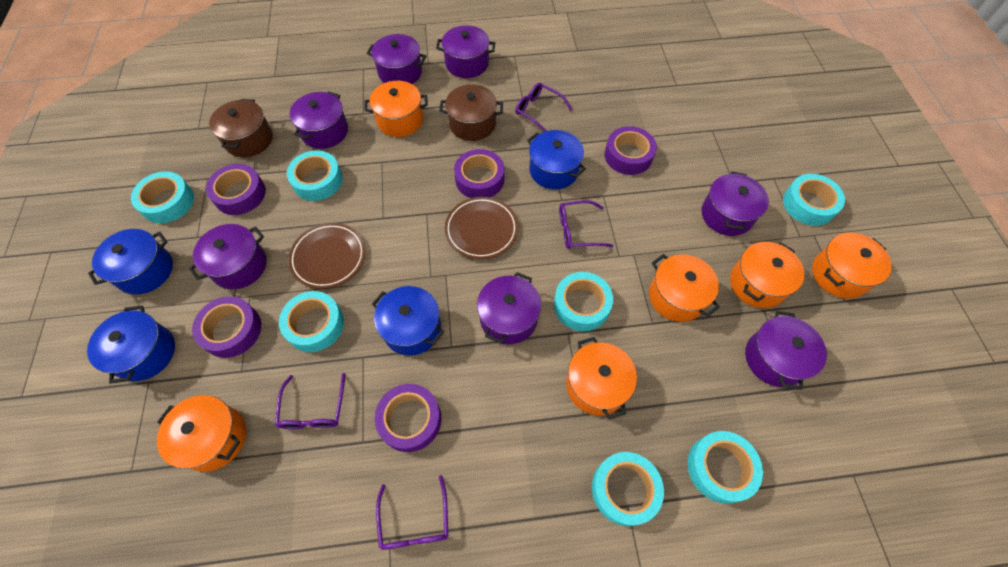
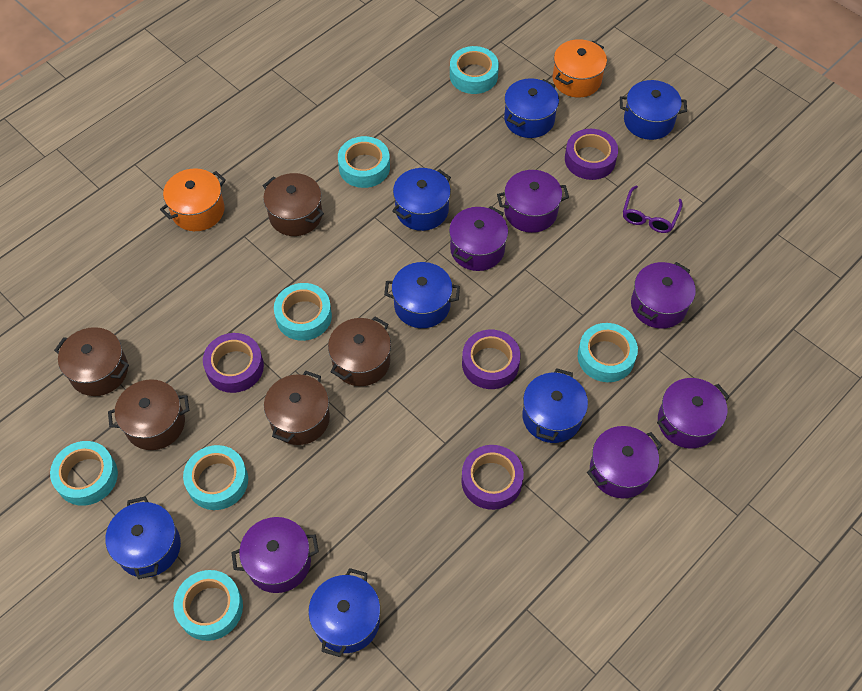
blue pot: [87,305,175,384] [88,229,173,294] [372,286,444,356] [527,130,586,190] = 4 -> [105,496,181,579] [308,568,380,657] [384,262,460,328] [392,168,451,231] [504,78,559,138] [522,368,588,443] [620,80,687,140] = 7
brown plate: [288,223,365,289] [445,197,518,259] = 2 -> none = 0
brown pot: [209,99,273,157] [439,84,503,141] = 2 -> [54,327,129,396] [108,379,189,450] [263,173,324,236] [264,371,330,445] [328,317,391,386] = 5
orange pot: [157,395,246,472] [364,81,428,137] [566,337,637,420] [649,254,720,322] [730,242,804,308] [812,233,892,299] = 6 -> [160,168,226,231] [552,39,607,97] = 2
purple glasses: [275,373,346,429] [376,475,448,550] [515,83,572,132] [559,200,613,249] = 4 -> [623,186,683,233] = 1
purple pot: [189,224,266,289] [290,91,348,149] [367,34,426,84] [436,25,495,78] [477,272,541,344] [702,172,769,236] [745,311,827,390] = 7 -> [231,517,319,593] [449,206,508,271] [497,170,569,233] [587,426,662,498] [631,262,696,329] [657,378,730,449] = 6
purple tape: [192,296,261,358] [206,164,266,215] [374,384,441,452] [454,149,504,198] [605,126,657,175] = 5 -> [203,333,264,393] [461,445,524,510] [462,330,520,389] [565,129,618,180] = 4

